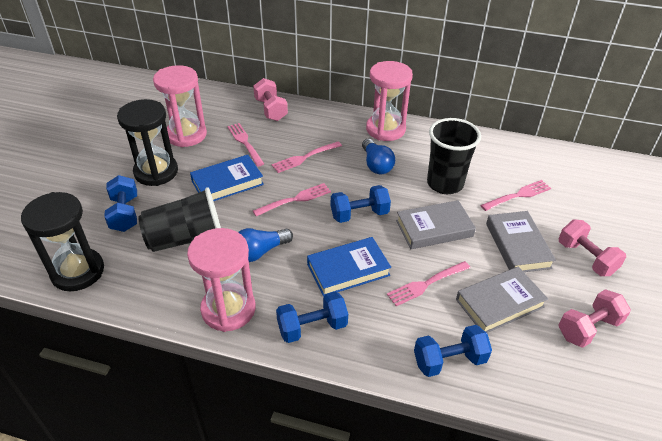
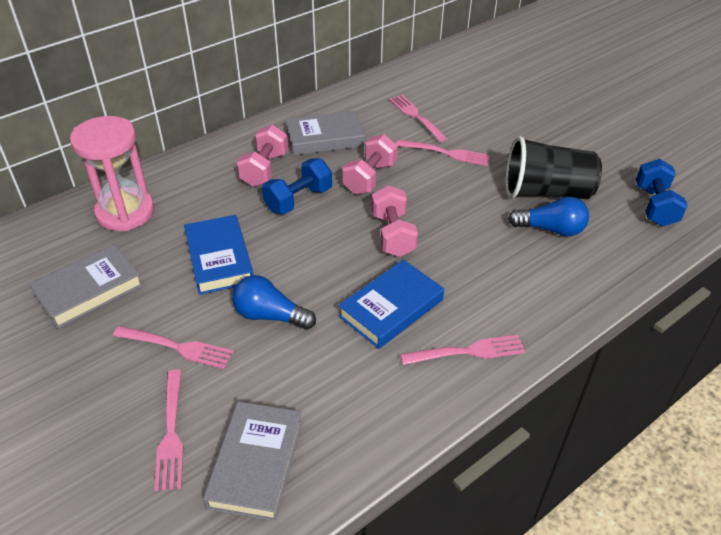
black cup: [138,187,221,252] [427,118,481,194] = 2 -> [506,136,602,199] = 1
black hourglass: [21,192,104,291] [117,99,178,186] = 2 -> none = 0
blue dumbbell: [104,175,137,232] [276,291,348,343] [331,185,391,223] [414,325,492,377] = 4 -> [262,158,332,214] [636,159,688,226] = 2
pink hourglass: [153,65,207,147] [187,228,256,332] [366,61,413,141] = 3 -> [70,116,154,231] = 1

